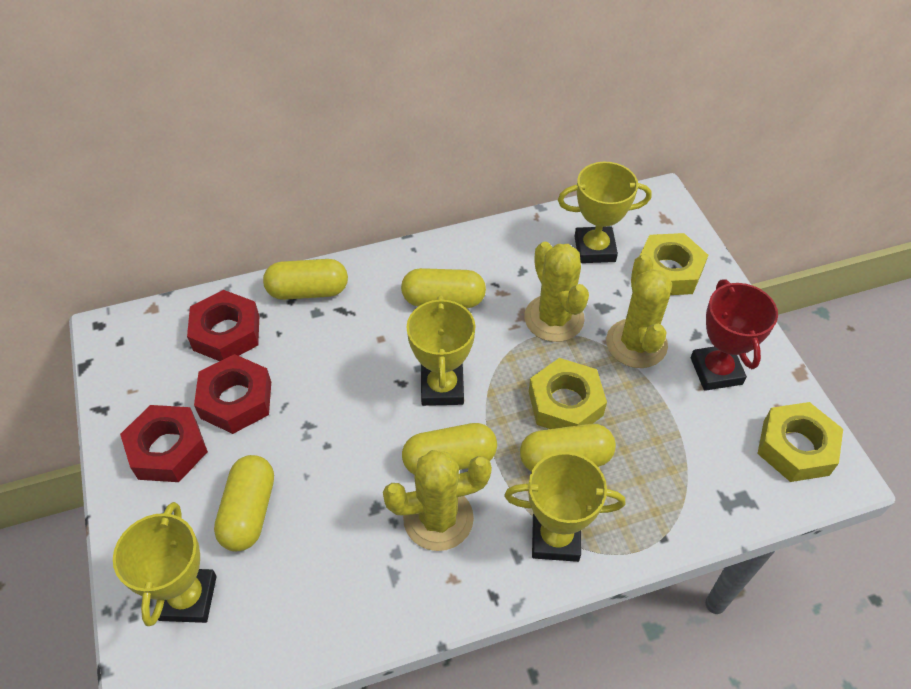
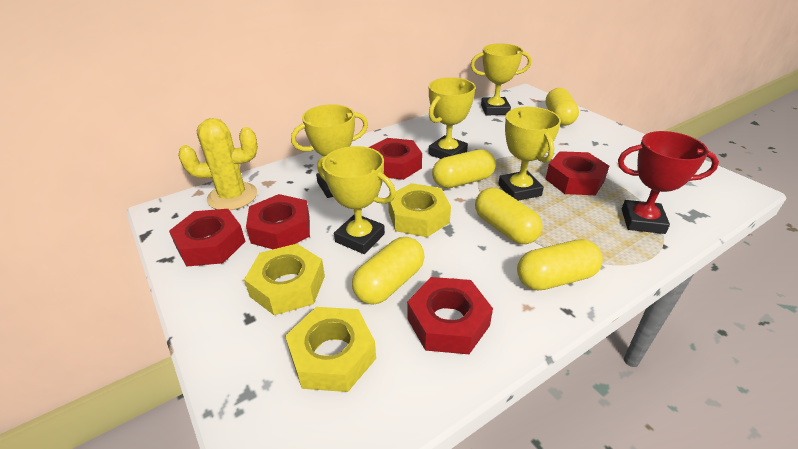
red nut: [120,405,208,482] [187,290,259,361] [194,354,271,434] = 3 -> [169,209,246,267] [246,194,310,249] [368,138,422,180] [407,277,493,354] [546,151,609,195] = 5
yellow cactus: [383,450,492,551] [524,242,589,342] [606,254,672,368] = 3 -> [178,118,258,210] = 1
yellow trophy: [113,502,217,626] [406,295,475,406] [504,452,625,562] [558,162,652,263] = 4 -> [291,104,368,198] [317,146,396,254] [428,77,475,159] [471,43,531,116] [498,107,561,201] = 5

